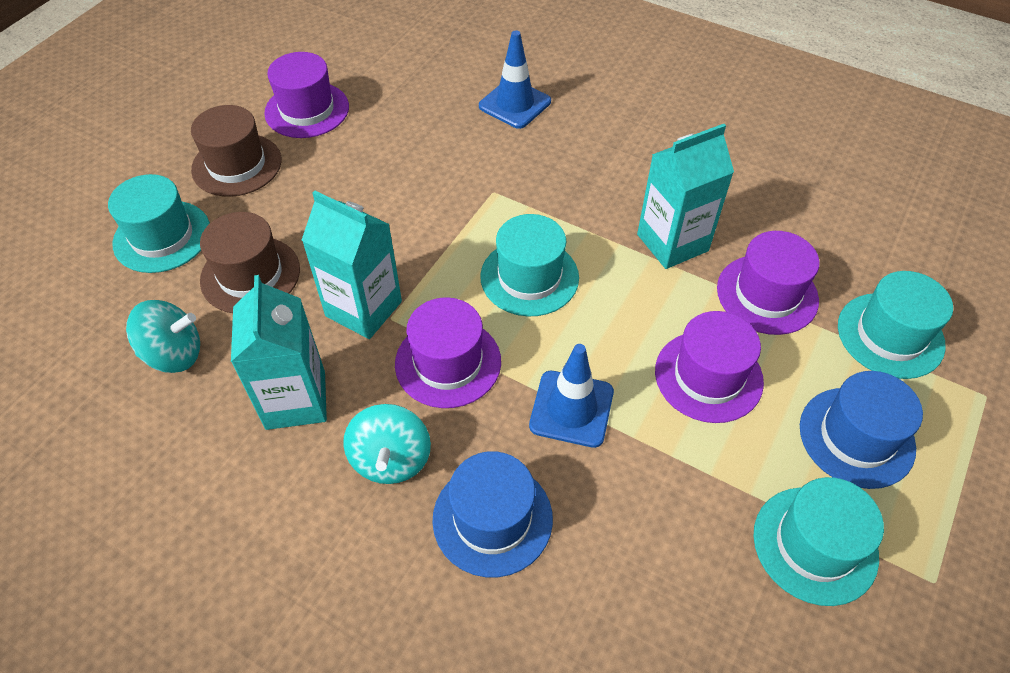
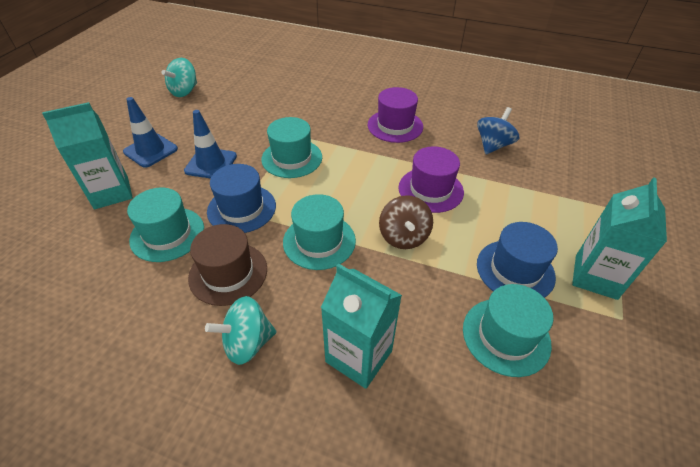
blue spinning top: none = 0 -> [477,107,519,154] = 1
brown hat: [191,105,282,197] [200,212,300,313] = 2 -> [188,224,267,306] = 1
brown spinning top: none = 0 -> [379,195,433,249] = 1
purple hat: [264,52,349,138] [395,297,501,408] [655,311,764,423] [717,231,820,335] = 4 -> [368,87,423,143] [398,147,464,213] = 2

